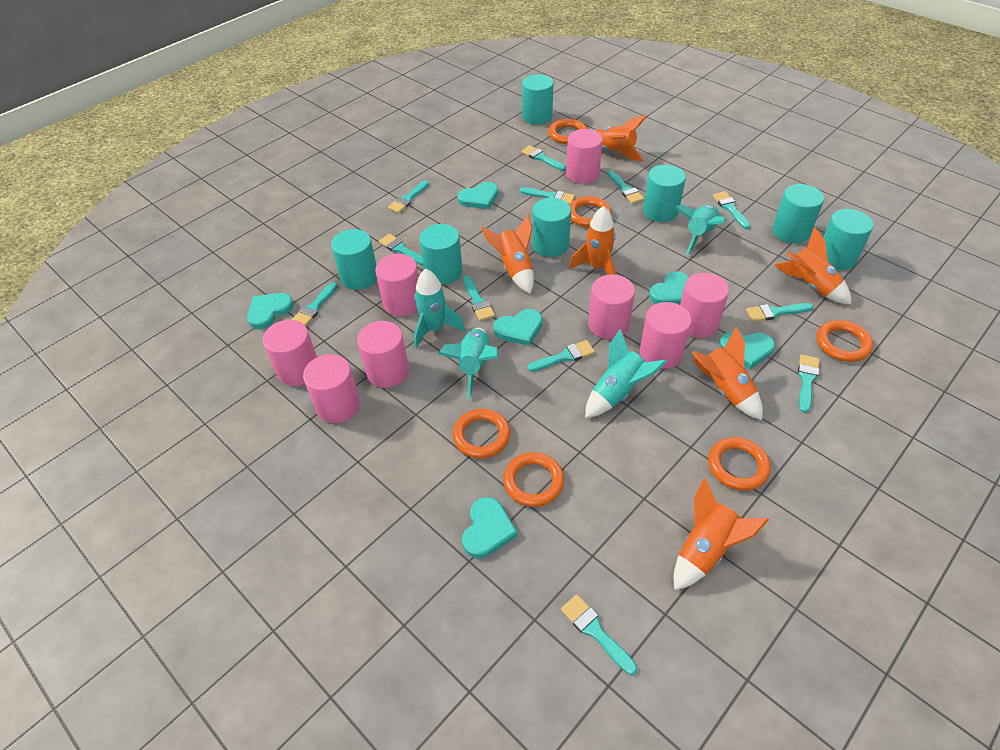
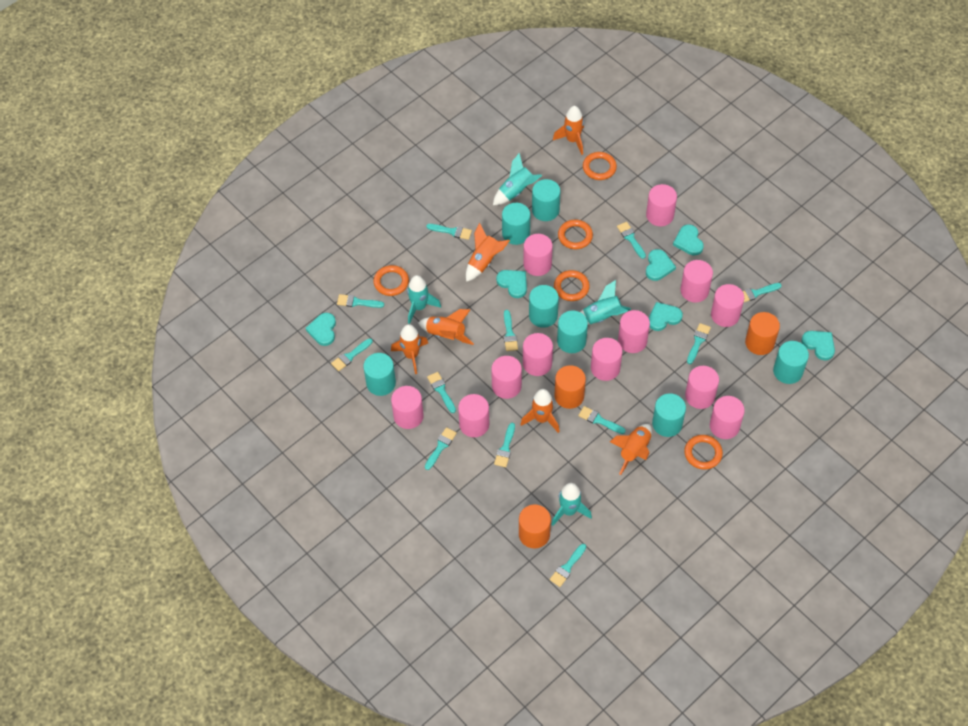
orange cylinder: none = 0 -> [519,505,551,548] [554,365,586,409] [745,312,780,355] = 3
orange ring: [452,409,510,458] [503,452,564,507] [548,119,587,144] [569,196,611,227] [708,437,771,491] [817,320,873,362] = 6 -> [373,265,409,296] [554,270,590,301] [558,220,593,249] [583,152,617,180] [684,435,723,470] = 5
pink cylinder: [263,320,317,386] [303,354,360,423] [357,321,409,388] [375,254,419,316] [566,129,603,184] [588,274,635,339] [640,302,692,369] [680,273,729,338] = 8 -> [391,386,424,429] [458,394,489,437] [491,356,522,399] [523,234,553,276] [523,333,553,376] [591,338,622,381] [618,310,650,353] [646,184,677,226] [680,260,713,303] [685,366,719,409] [710,396,745,439] [711,284,744,327] = 12

